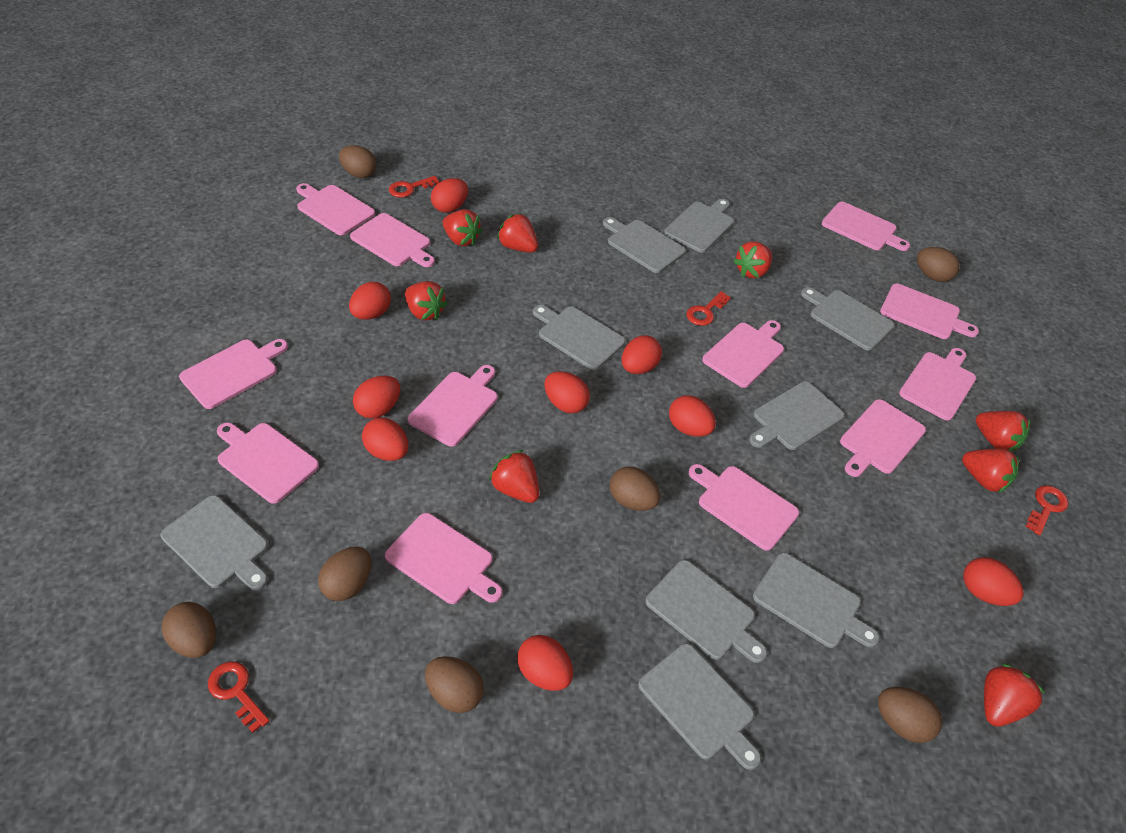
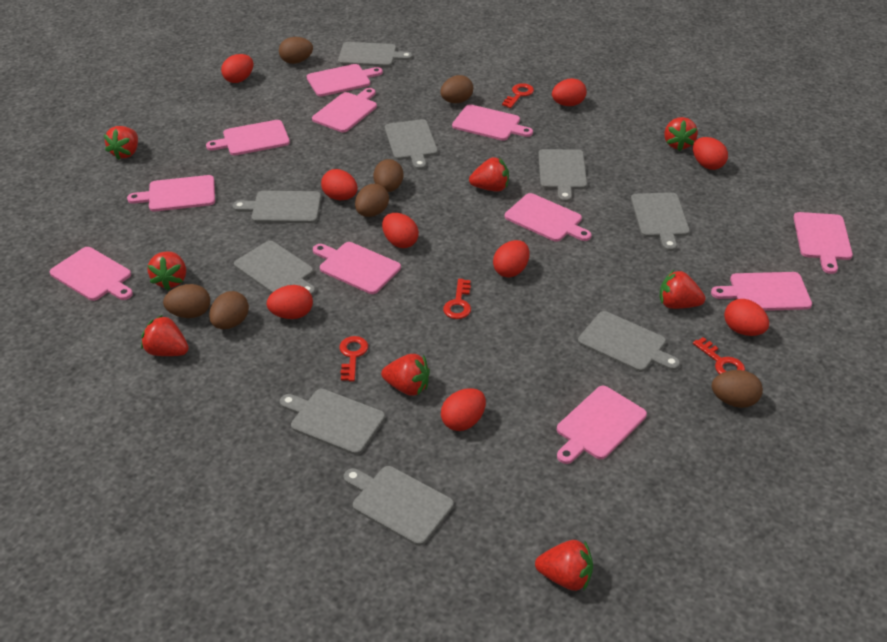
pink cutting board: [179,339,288,409] [217,422,319,504] [296,183,375,235] [350,213,435,267] [385,513,502,604] [408,365,497,447] [689,464,799,551] [702,320,784,388] [822,202,910,251] [840,399,926,477] [880,284,979,339] [899,348,976,420] = 12 -> [50,247,133,301] [127,175,215,211] [206,120,290,155] [307,64,383,96] [312,88,377,132] [313,242,401,294] [452,104,533,141] [505,193,592,242] [557,386,647,464] [711,272,812,311] [793,212,853,274] = 11

